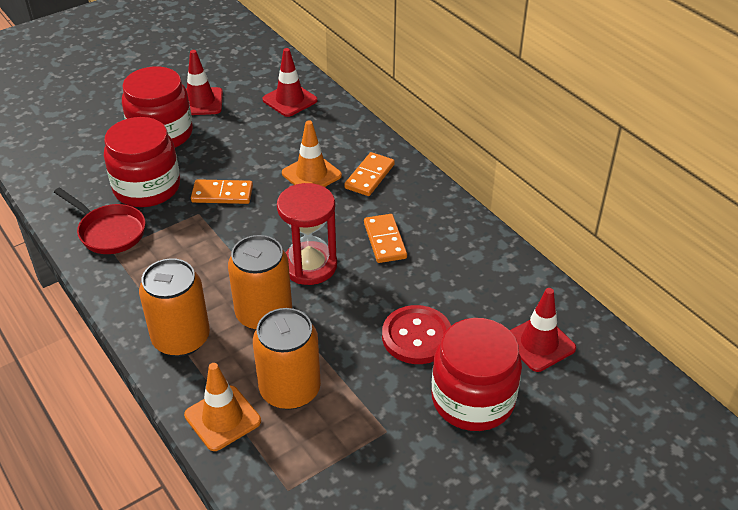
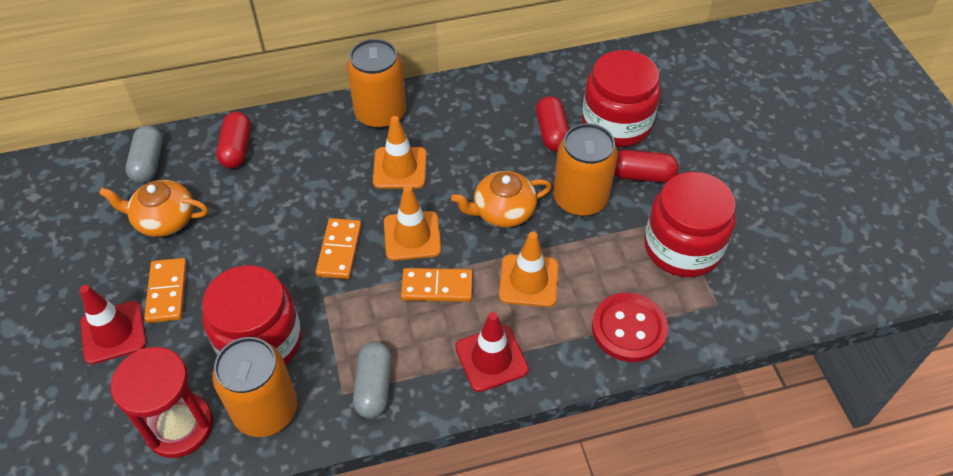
grey capsule: none = 0 -> [125,126,163,183] [353,342,392,418] = 2
orange teapot: none = 0 -> [99,180,208,237] [451,171,552,227] = 2
orange traffic cone: [184,363,261,451] [282,120,342,187] = 2 -> [373,116,426,189] [384,185,441,261] [499,232,559,307] = 3
red capsule: none = 0 -> [216,112,251,168] [536,96,569,151] [614,150,679,183] = 3
red pan: [54,187,145,254] = 1 -> none = 0
red traffic cone: [186,50,223,115] [263,48,318,117] [510,288,576,372] = 3 -> [80,285,146,364] [455,312,529,392] = 2

